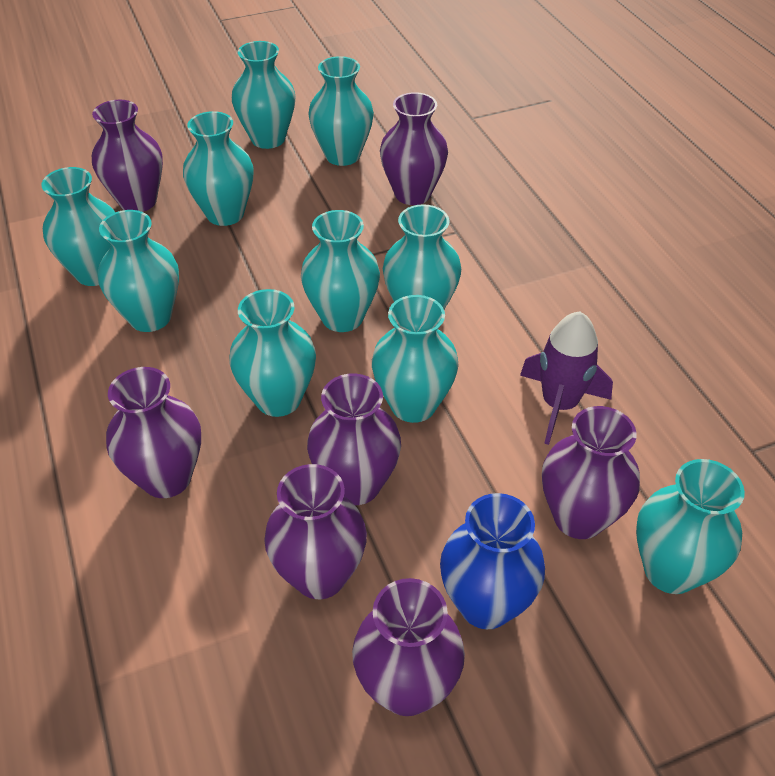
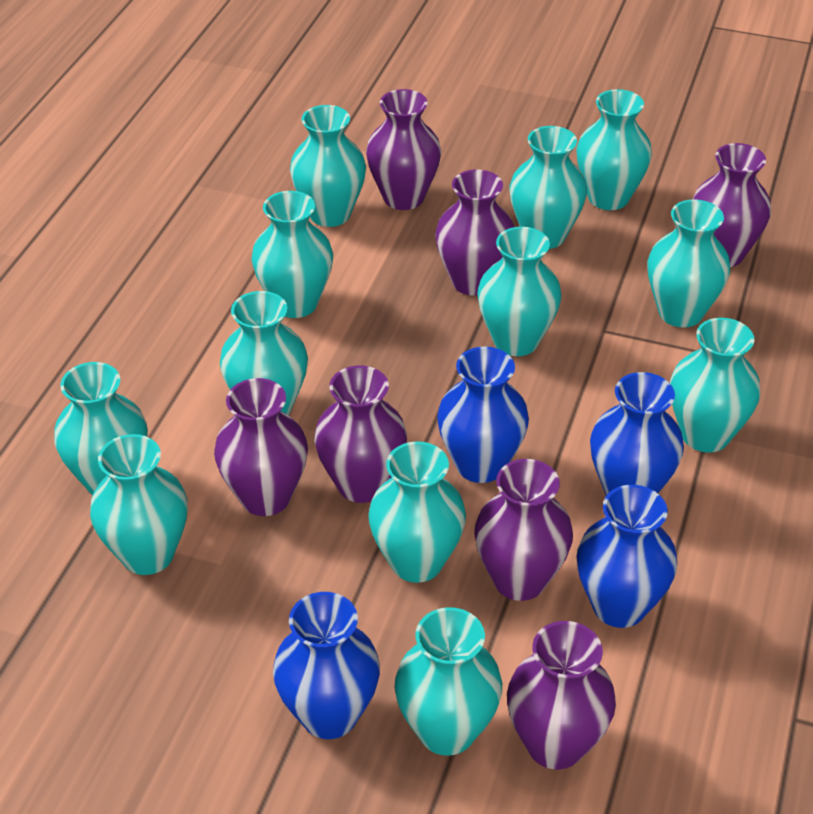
blue vase: [440,493,545,629] = 1 -> [273,592,380,739] [437,347,529,483] [577,485,677,628] [590,372,684,495] = 4
purple rocket: [520,312,613,445] = 1 -> none = 0
turquoise vase: [41,167,115,286] [98,210,179,332] [183,111,254,226] [229,289,316,417] [232,41,296,149] [301,210,380,332] [308,56,374,166] [372,295,459,423] [383,204,461,309] [636,459,745,594] = 10 -> [54,362,148,495] [90,434,188,575] [220,291,308,415] [252,191,333,318] [290,105,366,227] [368,441,466,583] [394,607,502,756] [477,227,561,356] [510,126,587,249] [577,89,652,210] [648,199,730,328] [670,318,760,453] = 12

